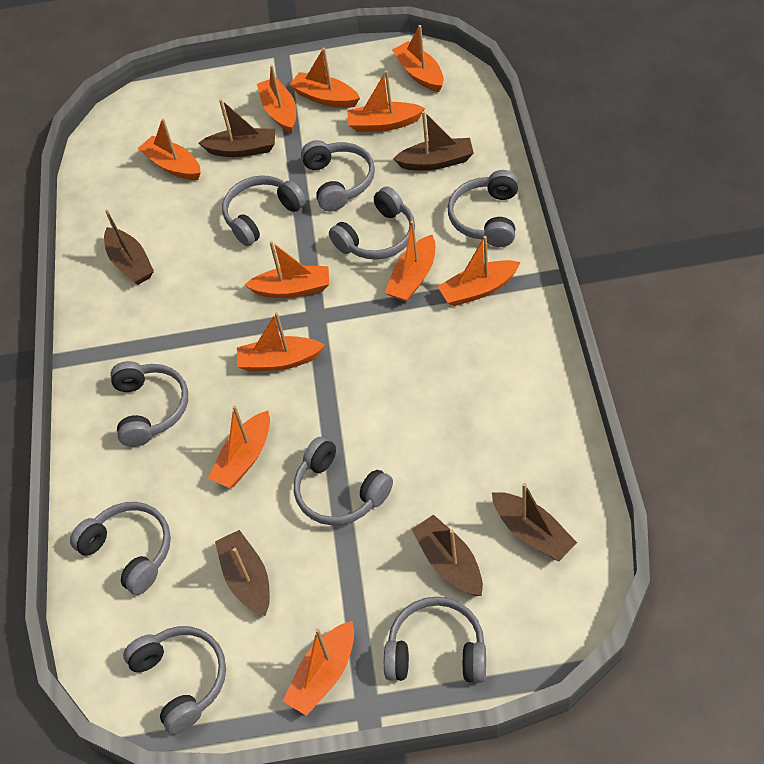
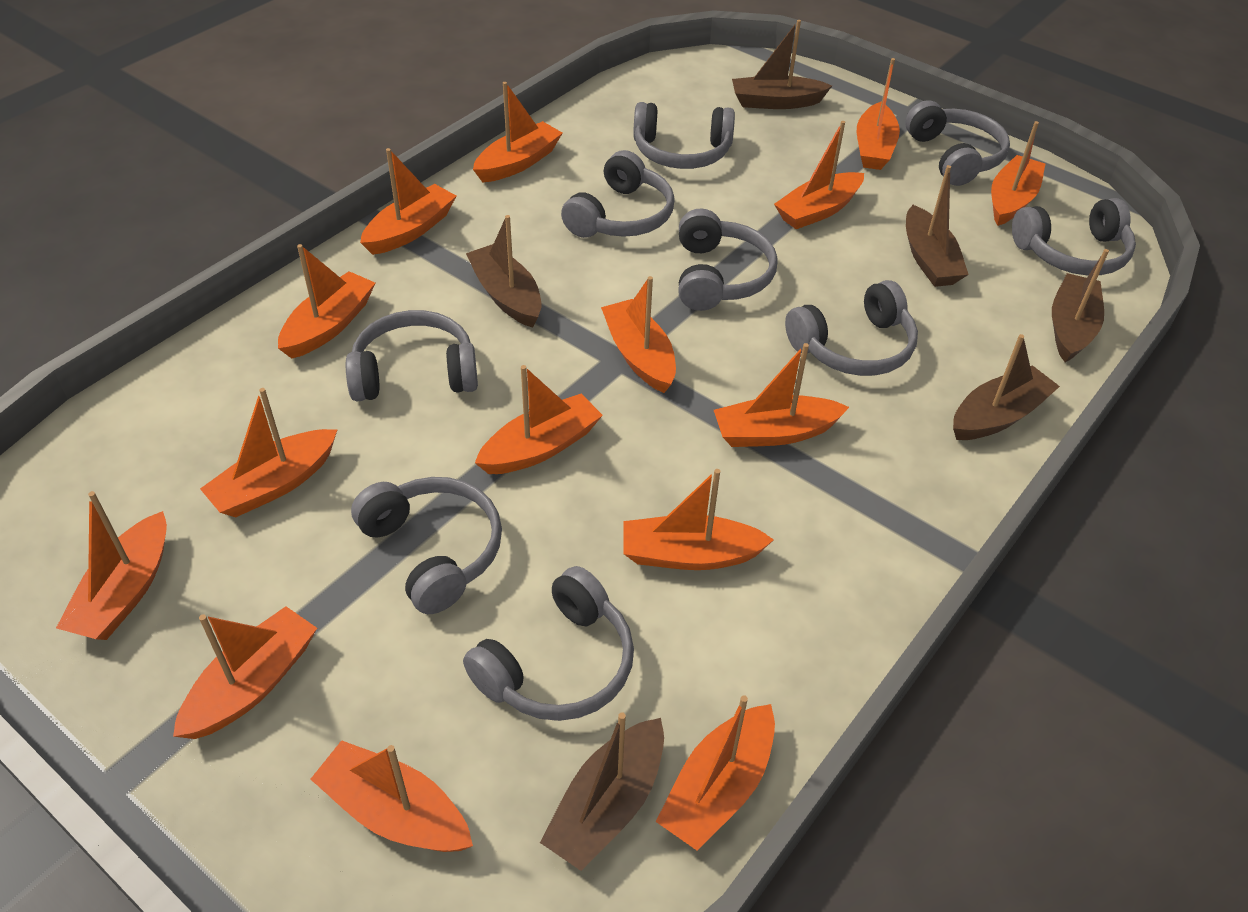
orange boat: [138,118,201,180] [208,405,270,488] [237,312,325,371] [245,241,329,298] [257,65,296,133] [283,621,354,716] [289,48,360,108] [347,70,425,132] [385,221,435,302] [392,25,444,92] [437,236,521,306] = 11 -> [56,491,167,640] [173,606,317,739] [200,388,337,517] [278,244,375,359] [310,740,473,852] [360,148,456,255] [473,82,563,182] [475,365,603,474] [601,276,676,393] [623,469,774,570] [656,695,775,851] [714,343,849,447] [774,121,864,229] [857,58,900,170] [991,121,1045,226] = 15

